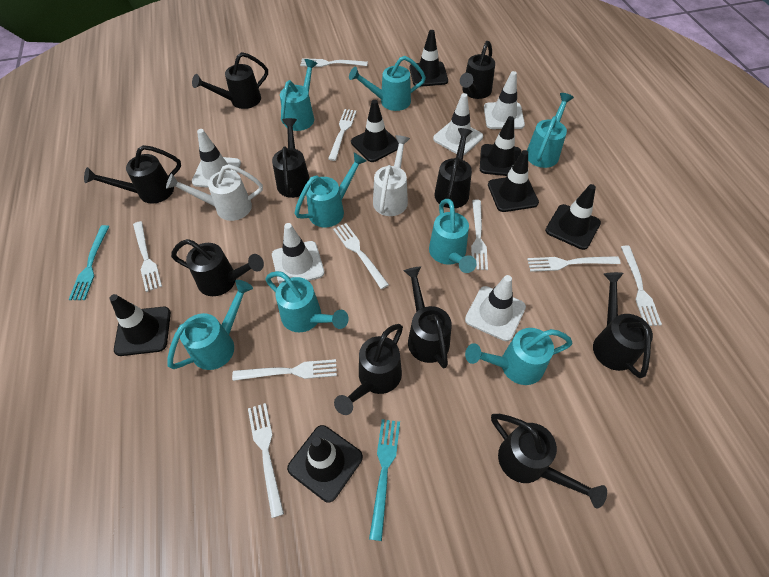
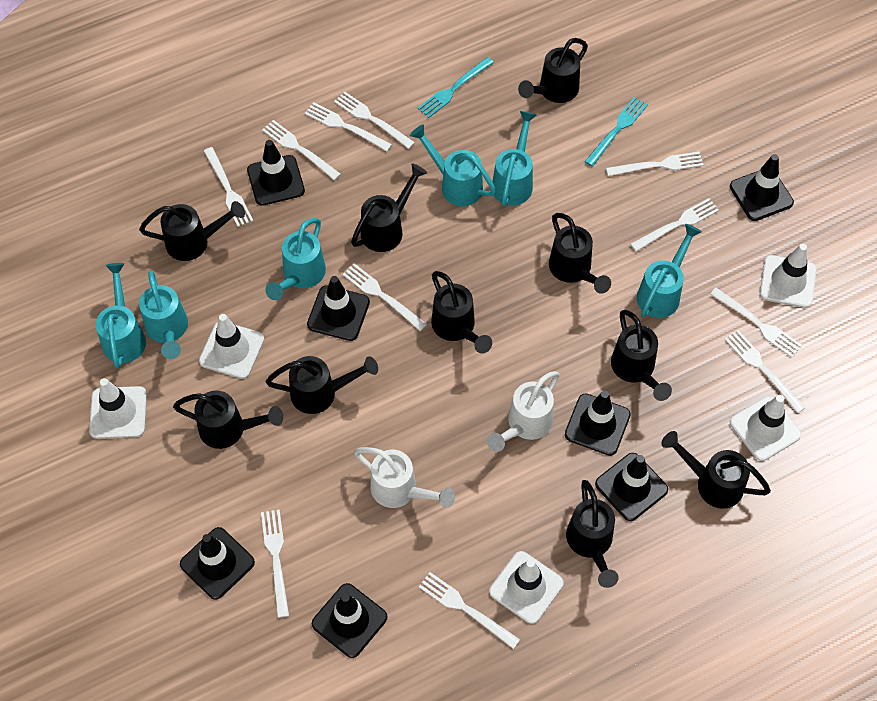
turquoise watering can: [168,280,253,370] [265,271,349,332] [280,59,318,131] [295,153,366,227] [349,56,426,111] [429,199,476,273] [465,328,573,385] [527,93,574,168] = 8 -> [96,263,146,369] [139,271,188,359] [265,218,326,300] [410,124,496,206] [492,111,537,206] [637,224,702,318] = 6
white fork: [133,221,162,292] [232,359,337,381] [248,403,284,518] [300,58,368,67] [328,109,357,161] [333,223,389,289] [471,199,488,270] [527,256,621,272] [621,246,662,326] = 9 -> [204,147,253,227] [261,509,289,618] [262,120,341,180] [305,102,392,151] [334,91,415,149] [342,263,427,331] [419,572,520,649] [606,152,704,176] [630,198,719,251] [710,288,802,358] [724,330,806,413] = 11

